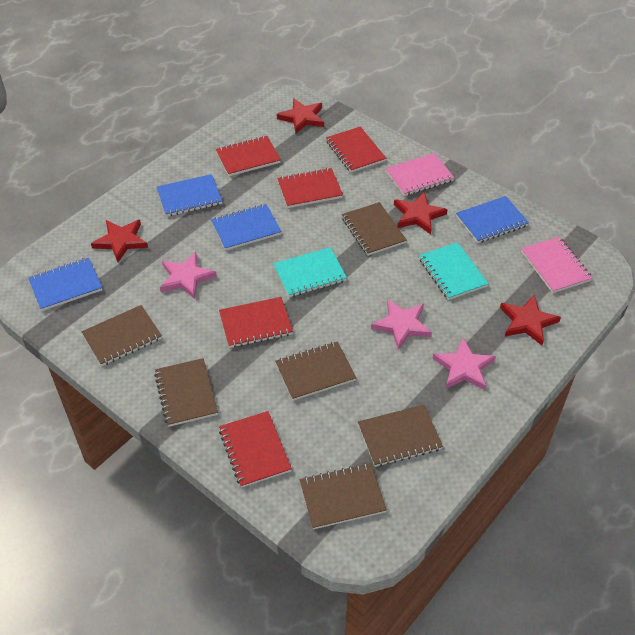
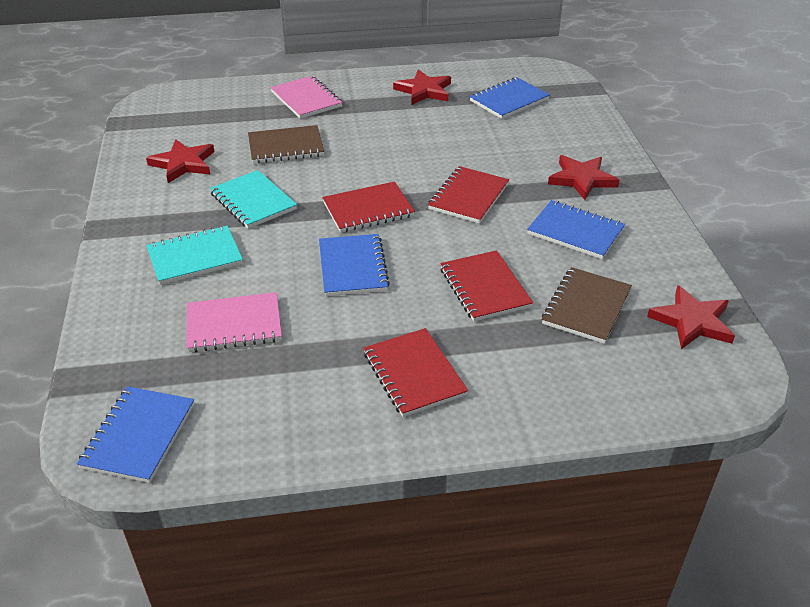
brown notebook: [82,305,162,366] [154,358,218,427] [275,341,356,401] [300,463,387,529] [342,202,407,256] [358,405,443,467] = 6 -> [248,125,324,163] [542,267,632,344] = 2
pink star: [160,252,217,299] [371,299,432,350] [432,338,496,390] = 3 -> none = 0
red notebook: [216,136,281,176] [219,297,293,348] [219,411,292,488] [277,168,343,208] [326,127,386,173] = 5 -> [322,181,415,233] [364,328,468,417] [428,166,509,224] [440,250,533,322] = 4

